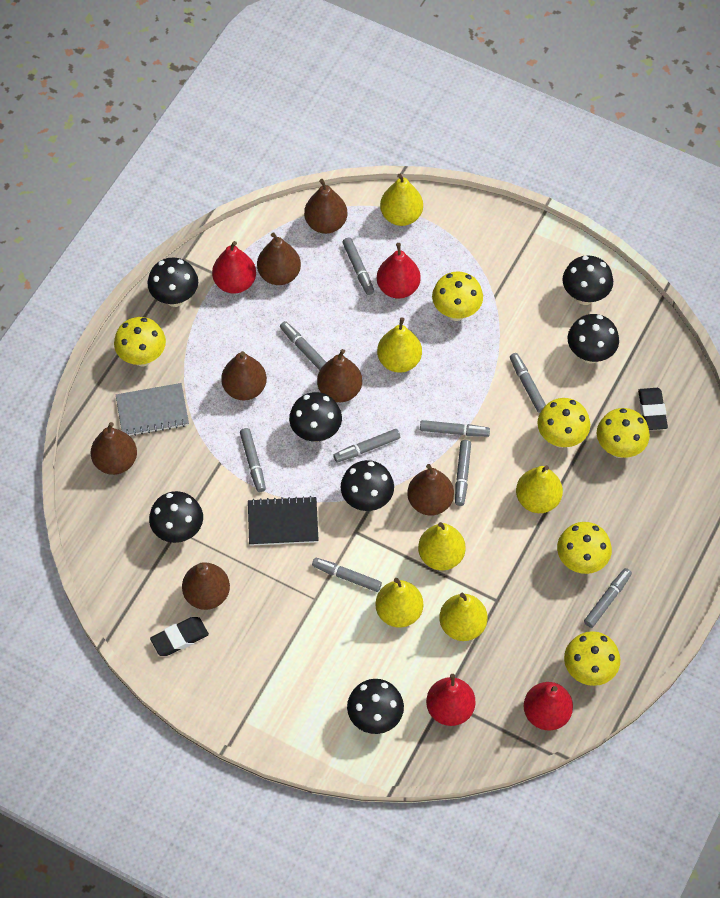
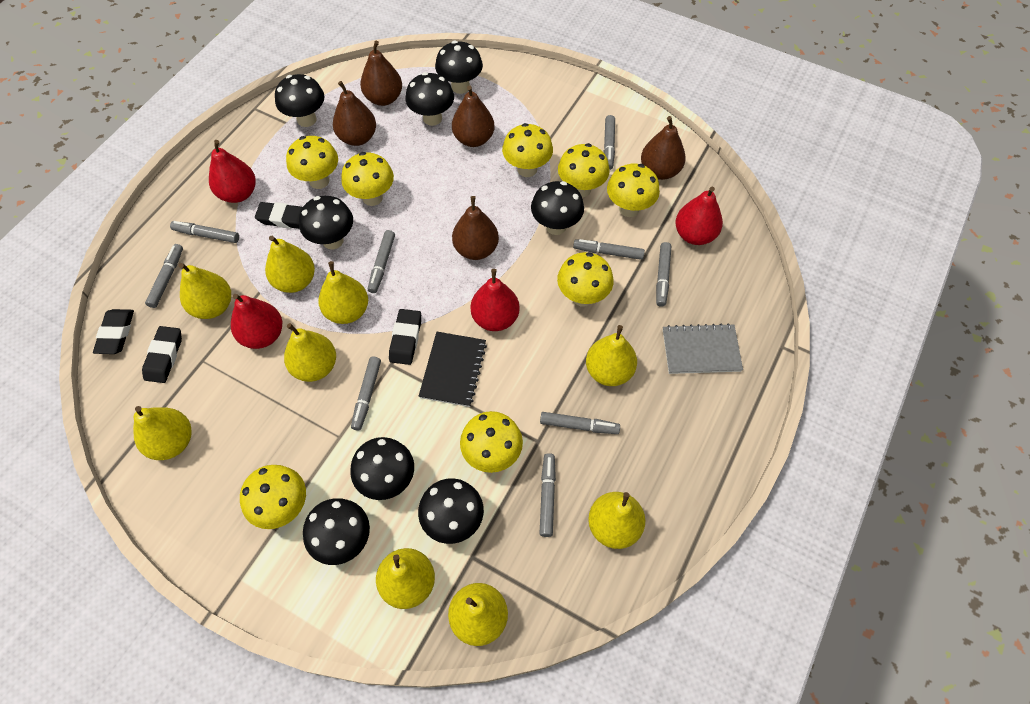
black eraser: [150,617,209,656] [638,388,668,430] = 2 -> [93,309,134,354] [142,326,182,383] [255,202,303,229] [389,309,421,365] = 4
black mushroom: [147,257,198,307] [149,491,203,543] [289,392,342,442] [341,460,394,511] [347,679,404,734] [563,256,613,305] [568,314,619,364] = 7 -> [275,74,324,127] [299,196,353,249] [303,498,370,565] [350,437,414,500] [406,72,454,126] [418,478,484,544] [435,41,483,94] [531,181,584,235] = 8
brown pear: [91,422,137,475] [182,562,230,610] [221,351,267,400] [257,232,301,285] [304,179,347,234] [317,349,362,402] [407,464,454,516] = 7 -> [333,81,376,146] [360,41,402,106] [452,85,494,147] [452,196,499,260] [641,116,686,180] = 5
yellow mushroom: [114,317,166,366] [432,271,483,321] [537,398,590,448] [557,522,612,574] [564,631,620,686] [597,408,650,458] = 6 -> [240,465,306,529] [286,136,338,189] [341,152,394,206] [460,411,523,473] [502,123,553,177] [557,252,613,306] [558,143,610,197] [607,164,660,217] = 8
yellow pear: [375,578,423,628] [377,317,422,373] [380,174,423,226] [418,522,466,571] [439,593,487,641] [516,465,563,513] = 6 -> [133,406,192,460] [179,263,231,319] [265,236,315,293] [284,323,336,382] [318,261,368,324] [376,548,435,609] [448,583,508,646] [586,325,637,386] [588,492,645,549] = 9

